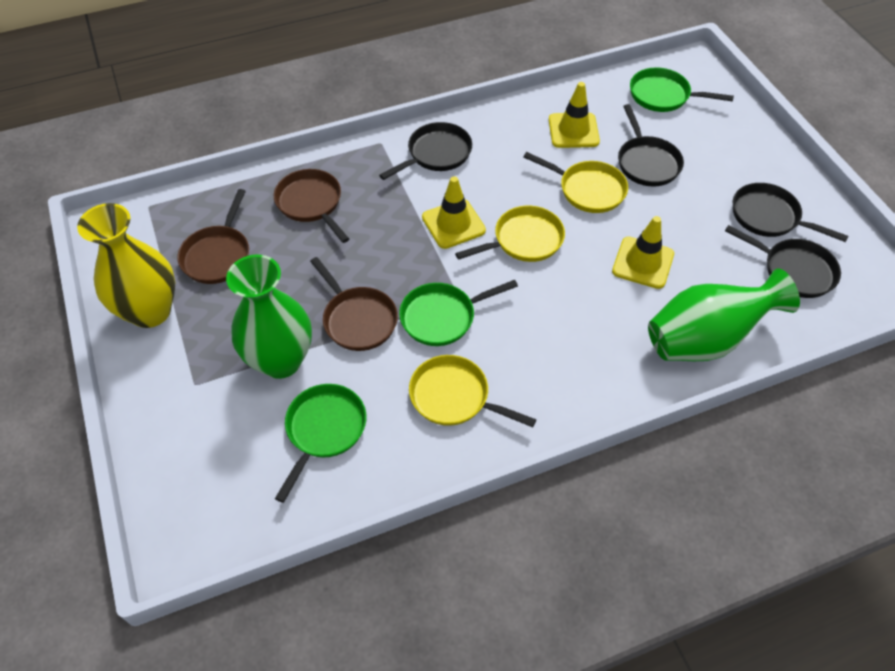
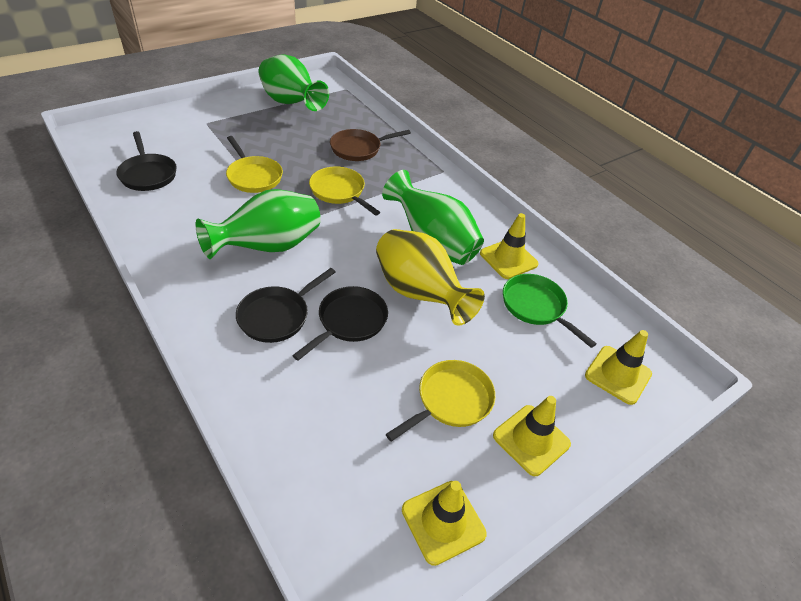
black pan: [379,122,472,180] [618,104,684,187] [725,225,841,298] [733,183,848,242] = 4 -> [116,131,177,191] [236,268,336,343] [292,286,388,361] = 3
brown pan: [177,189,249,284] [274,169,349,243] [310,257,398,351] = 3 -> [330,129,411,161] = 1
green pan: [275,384,366,503] [399,280,518,346] [630,68,734,112] = 3 -> [503,274,597,348] = 1
green vase: [226,255,312,379] [648,269,800,361] = 2 -> [195,189,321,259] [258,55,329,111] [382,170,484,265] = 3
yellow traffic cone: [422,176,486,249] [549,82,600,148] [612,216,674,289] = 3 -> [402,481,487,566] [480,213,539,279] [493,396,571,476] [585,330,652,405] = 4

